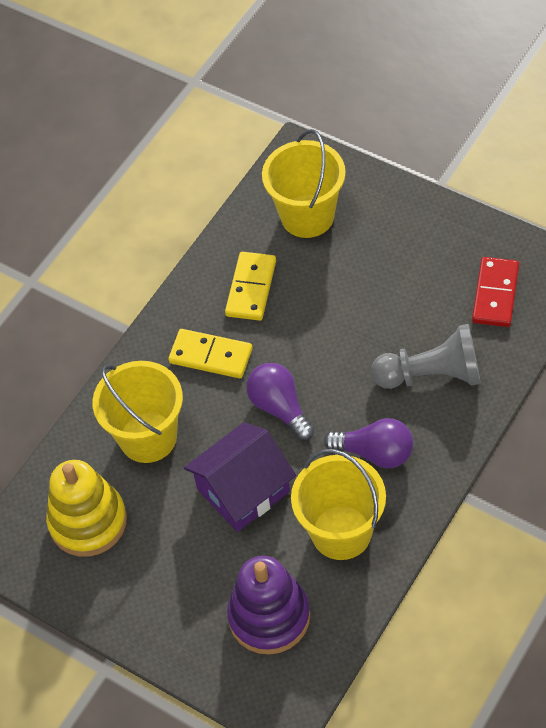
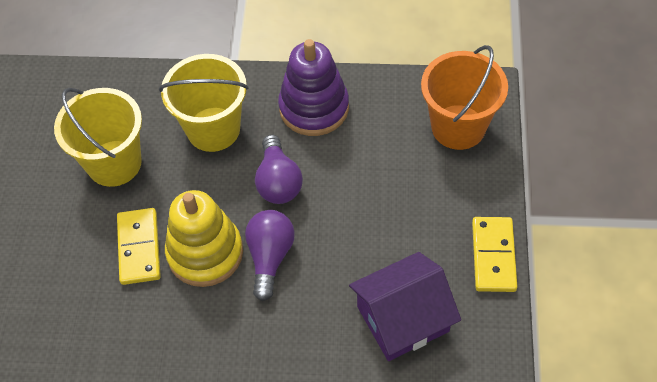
grey pawn: [371,324,481,389] = 1 -> none = 0
orange bucket: none = 0 -> [421,45,508,150] = 1
red domino: [472,257,519,327] = 1 -> none = 0
yellow bucket: [93,361,183,463] [262,129,346,238] [291,449,386,560] = 3 -> [54,88,142,187] [159,54,248,152] = 2

